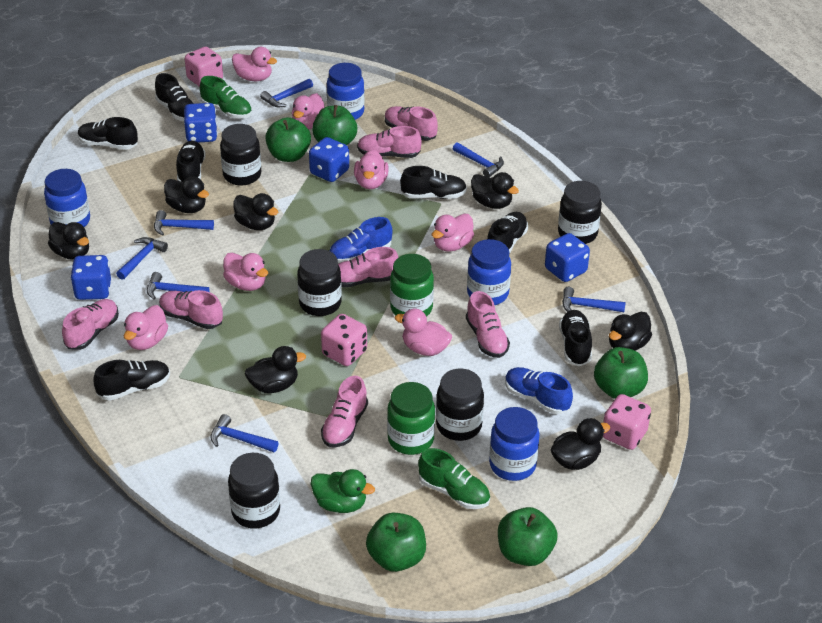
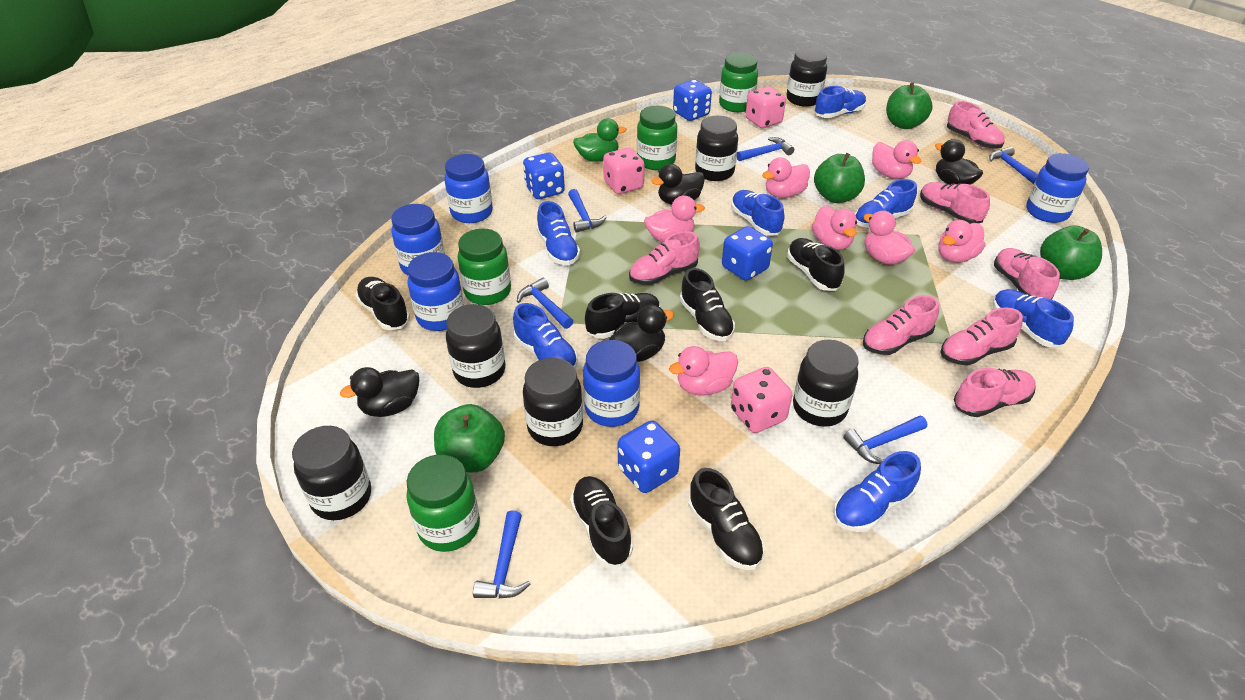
black duck: [48,222,89,260] [164,176,209,213] [233,193,278,230] [245,346,306,393] [471,172,519,209] [551,418,610,470] [609,312,652,351] = 7 -> [340,367,419,417] [609,305,674,362] [652,164,705,205] [935,139,983,185] = 4
black jar: [220,124,261,186] [228,453,280,529] [297,249,342,316] [436,369,484,441] [558,181,602,244] = 5 -> [292,426,371,520] [446,304,505,388] [523,358,583,446] [695,116,738,181] [787,48,827,107] [793,340,859,427] = 6
black shoe: [78,117,138,150] [93,360,170,401] [155,73,194,121] [176,141,206,182] [400,166,467,199] [487,212,528,254] [559,310,592,366] = 7 -> [355,277,410,330] [570,476,633,566] [585,293,660,339] [680,268,735,341] [688,468,764,570] [787,238,845,291] = 6
blue hammer: [116,237,168,280] [147,272,210,300] [154,210,214,236] [210,414,278,452] [260,79,313,107] [453,143,504,178] [562,287,626,312] = 7 -> [473,510,530,598] [517,277,573,329] [568,189,606,233] [737,137,794,161] [843,416,927,464] [989,146,1038,184] = 6
blue jar: [44,169,90,227] [327,63,365,120] [467,239,511,305] [489,407,540,481] = 4 -> [391,204,445,276] [407,252,464,331] [445,154,493,223] [583,340,640,427] [1026,153,1089,223] = 5
blue shoe: [329,217,393,263] [505,367,573,414] = 2 -> [513,303,578,368] [537,201,580,265] [731,190,784,236] [814,86,866,118] [834,451,921,532] [855,179,917,228] [993,289,1074,347] = 7
green apple: [265,117,311,162] [312,105,357,145] [366,513,426,572] [498,507,558,566] [594,347,648,399] = 5 -> [434,404,505,473] [814,153,865,203] [886,83,933,129] [1040,225,1102,280] = 4
green jar: [387,382,435,455] [390,254,434,317] = 2 -> [406,455,480,552] [458,229,511,305] [637,106,677,170] [719,53,758,112] = 4
green shoe: [200,76,252,119] [418,448,490,509] = 2 -> none = 0

